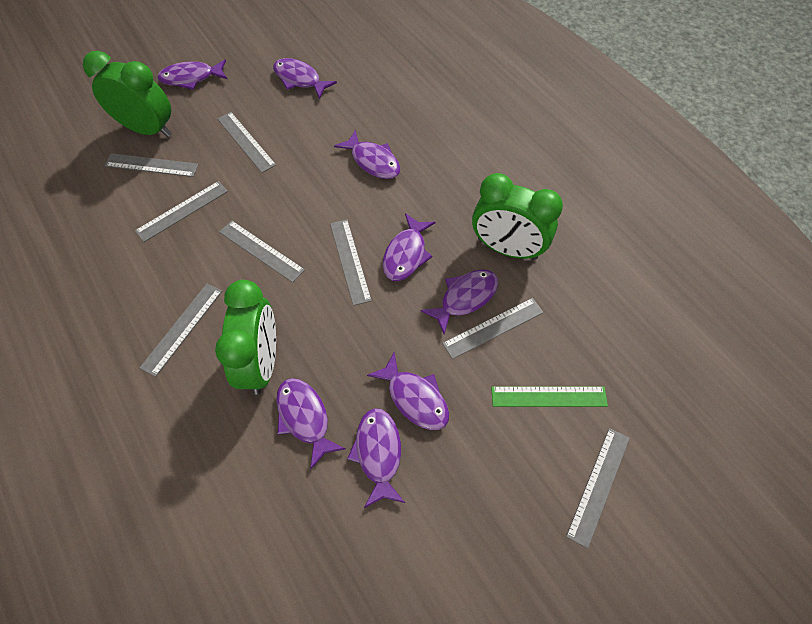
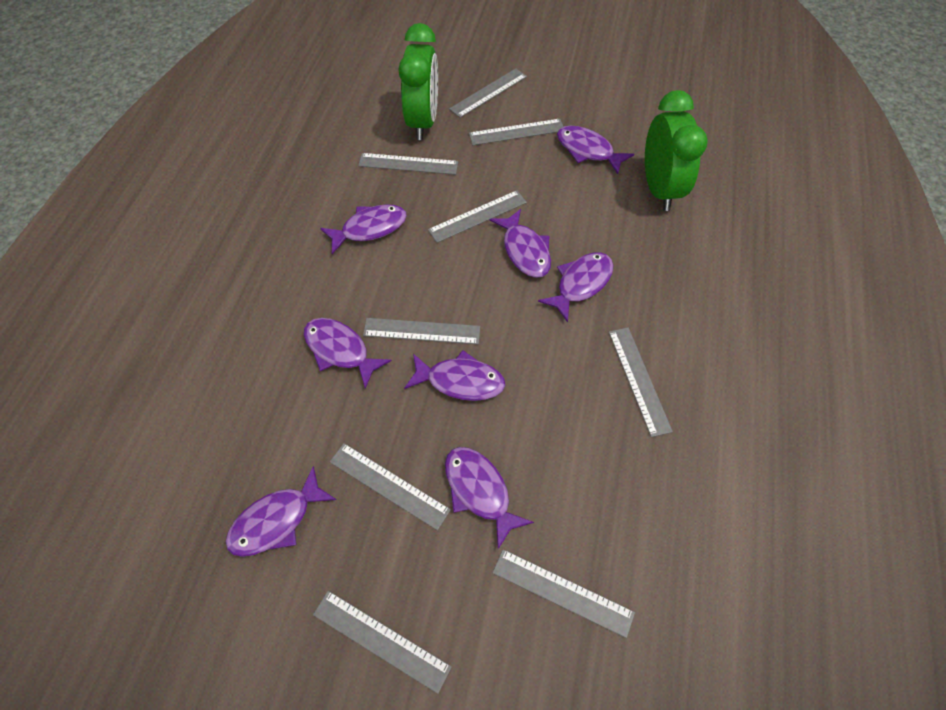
green clock: [83,51,172,137] [215,280,276,395] [472,173,563,260] = 3 -> [398,23,438,140] [645,90,708,211] = 2
green ruler: [491,387,608,407] = 1 -> none = 0
grey ruler: [105,153,199,177] [135,181,228,242] [139,284,222,377] [217,112,276,173] [219,220,305,283] [330,219,372,306] [442,298,543,359] [566,428,630,549] = 8 -> [313,591,452,694] [330,443,451,531] [358,153,458,175] [363,318,480,344] [428,190,527,243] [449,68,527,118] [469,119,563,145] [492,549,635,638] [609,327,673,437] = 9

